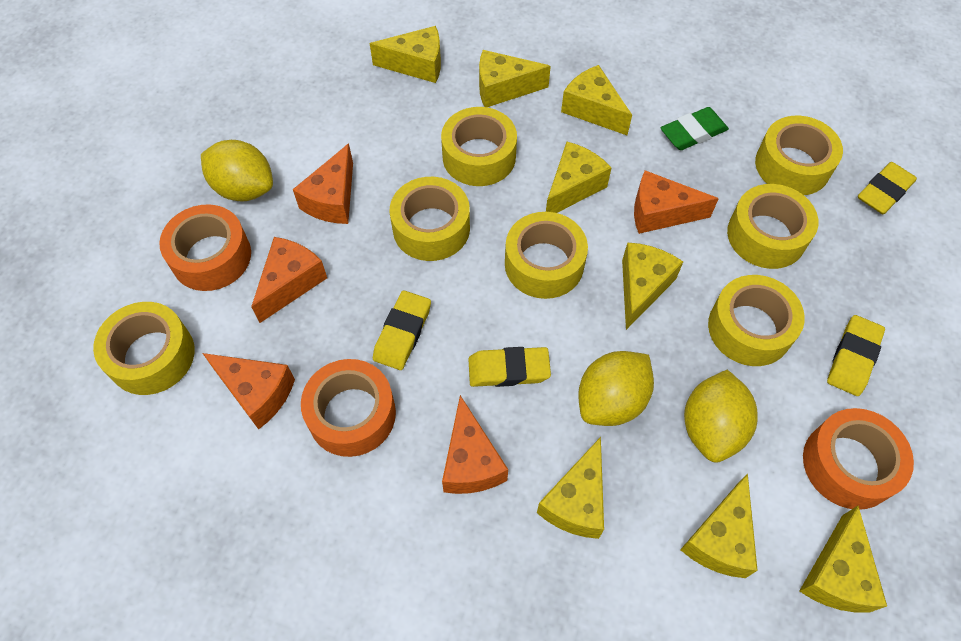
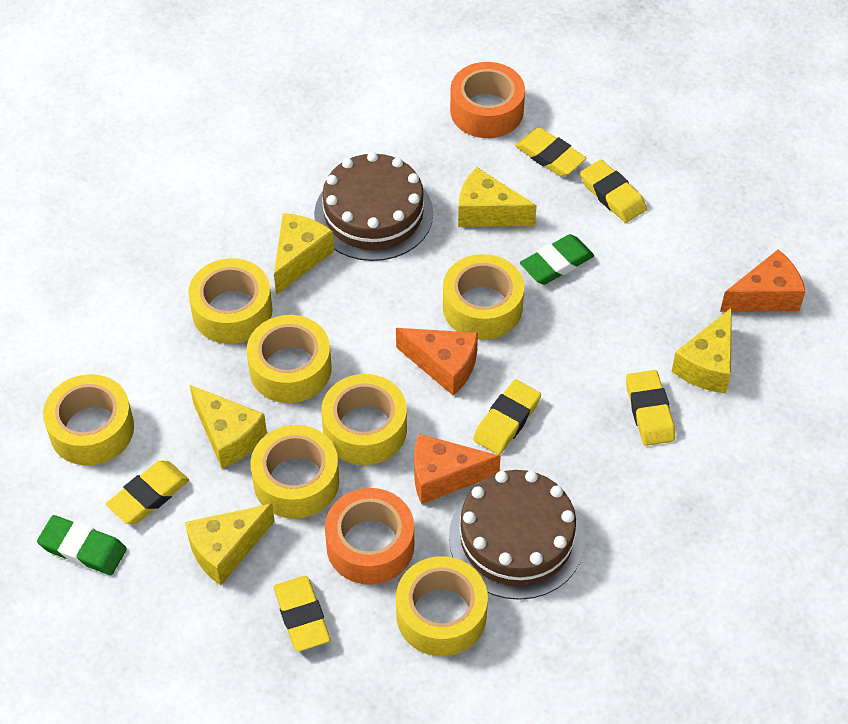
brown cake: none = 0 -> [314,152,433,261] [449,470,585,600] = 2
green eraser: [661,107,729,150] = 1 -> [37,515,127,575] [520,234,594,285] = 2
orange cheese: [203,353,295,430] [251,237,327,323] [293,143,353,224] [442,395,508,494] [634,170,719,234] = 5 -> [396,328,478,396] [414,434,501,504] [720,249,806,312] = 3
orange tape: [159,205,251,291] [301,359,396,457] [803,408,914,510] = 3 -> [325,488,414,585] [450,62,525,138] = 2
yellow cheese: [370,26,441,83] [479,50,551,107] [537,437,604,539] [546,142,612,213] [561,65,632,135] [622,242,683,330] [680,474,758,578] [799,506,887,613] = 8 -> [185,504,275,585] [190,385,267,468] [274,213,334,295] [458,167,537,227] [672,307,732,393] = 5
yellow eraser: [373,290,431,370] [468,347,551,387] [827,315,885,396] [858,162,917,214] = 4 -> [106,460,189,524] [274,576,330,652] [473,379,541,455] [515,128,586,177] [580,160,647,223] [626,370,675,446] = 6
yellow lemon: [201,140,273,201] [578,351,654,426] [684,370,758,462] = 3 -> none = 0

